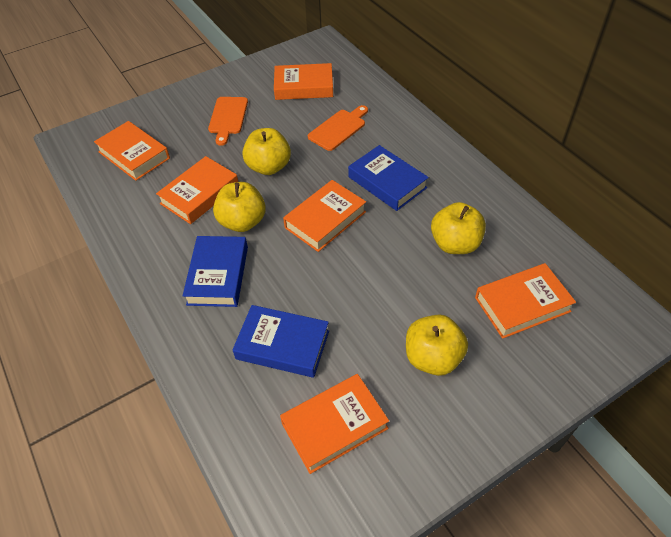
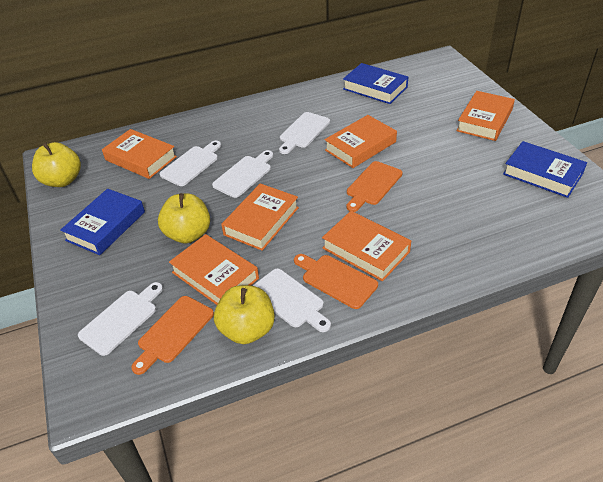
orange cutting board: [208,97,248,146] [308,105,368,151] = 2 -> [131,296,214,375] [294,254,378,309] [346,161,402,212] = 3
white cutting board: none = 0 -> [78,282,163,356] [160,141,221,186] [212,150,273,198] [252,268,331,332] [279,112,330,154] = 5
yellow apple: [213,182,266,232] [242,128,291,175] [406,314,468,376] [431,202,486,254] = 4 -> [32,142,81,187] [158,193,210,243] [214,285,275,344] = 3

